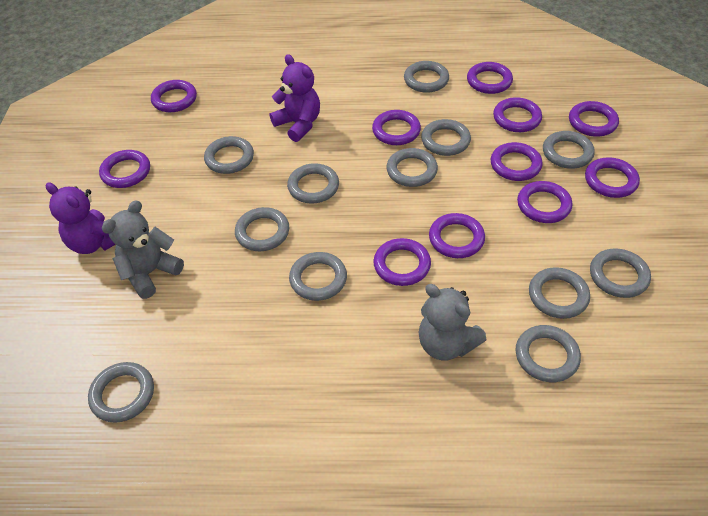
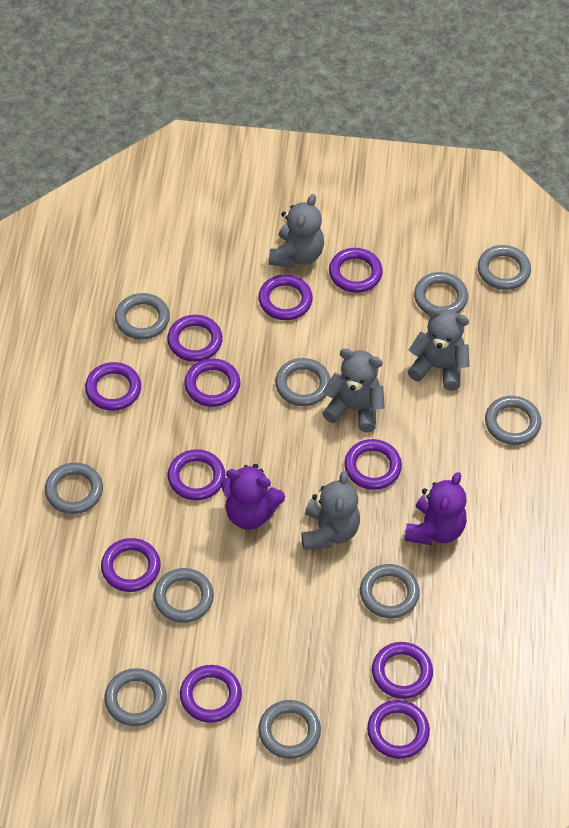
grey ring: [88,362,154,423] [204,136,254,174] [235,207,289,251] [287,163,339,204] [289,252,347,301] [387,148,438,187] [404,61,449,93] [421,119,471,156] [516,325,581,382] [529,267,590,319] [543,131,595,169] [590,248,651,298] = 12 -> [45,463,103,514] [104,668,167,726] [115,293,170,340] [154,568,214,623] [258,700,321,759] [275,358,331,406] [360,564,420,618] [414,272,468,313] [478,245,531,290] [485,396,541,445] = 10
grey teddy bear: [102,200,184,299] [419,284,486,361] = 2 -> [269,194,324,268] [302,471,360,550] [322,348,384,432] [407,307,469,391] = 4

